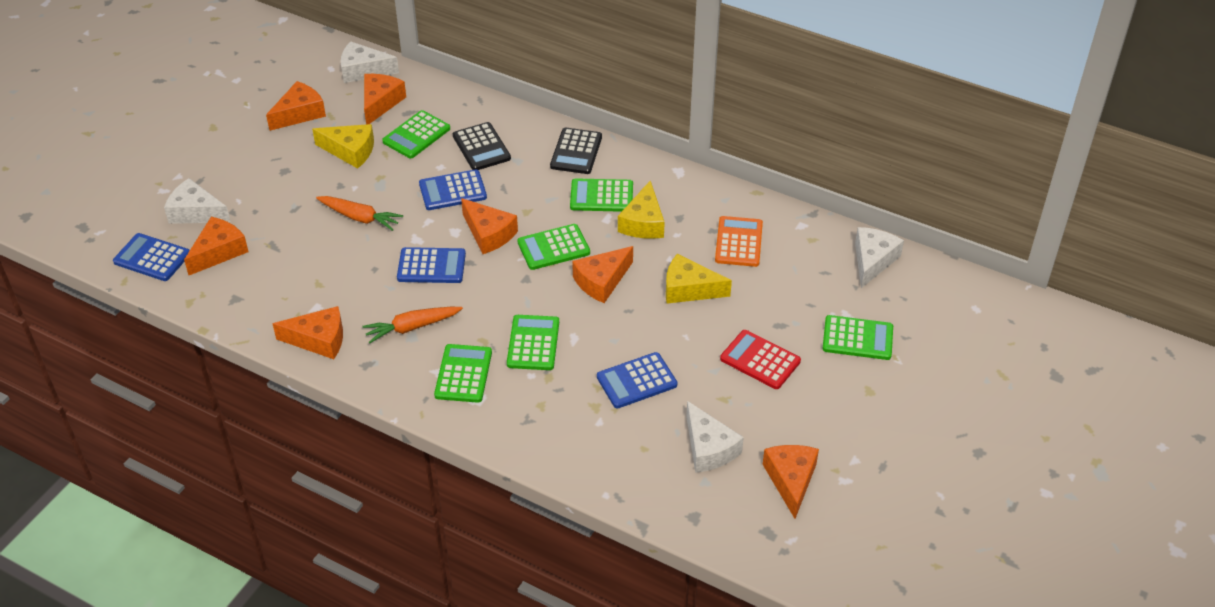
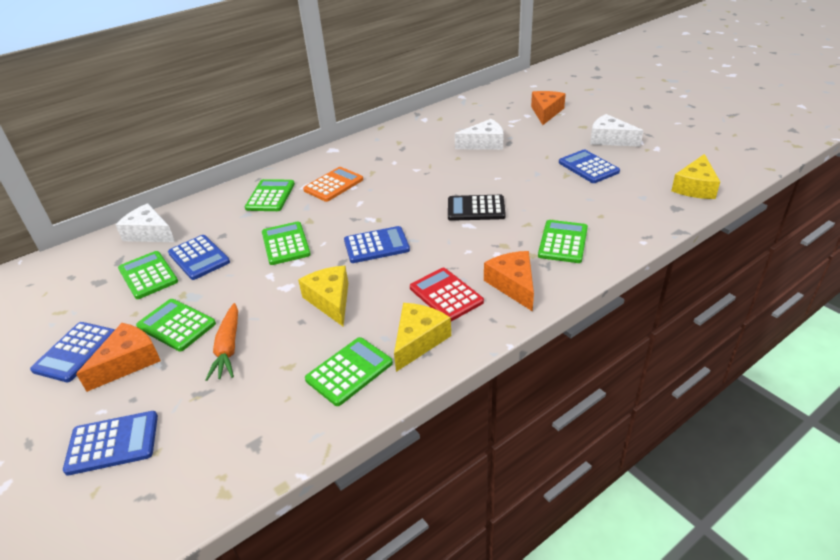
black calculator: [453,122,511,170] [550,128,602,174] = 2 -> [448,195,506,221] = 1
blue calculator: [113,233,190,281] [397,247,466,283] [419,169,487,210] [597,352,677,409] = 4 -> [30,322,115,382] [63,411,158,476] [168,235,230,280] [344,226,410,263] [559,150,620,183] = 5
orange carrot: [316,196,403,231] [362,307,463,344] = 2 -> [205,303,238,381] = 1
orange cheese: [184,217,248,275] [266,81,326,131] [273,306,343,359] [364,74,406,124] [461,198,518,254] [572,246,633,303] [762,445,819,519] = 7 -> [76,323,161,392] [484,251,534,312] [531,91,566,125] = 3
white cheese: [164,178,231,224] [341,41,399,83] [686,401,744,473] [855,227,904,288] = 4 -> [116,203,175,242] [455,119,504,150] [590,114,643,147] = 3

